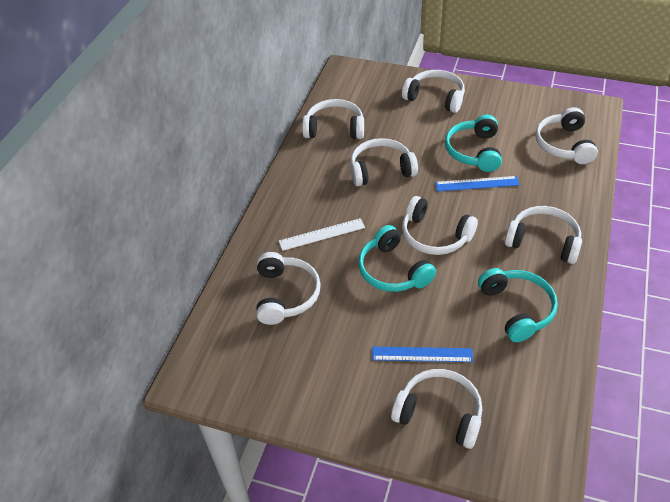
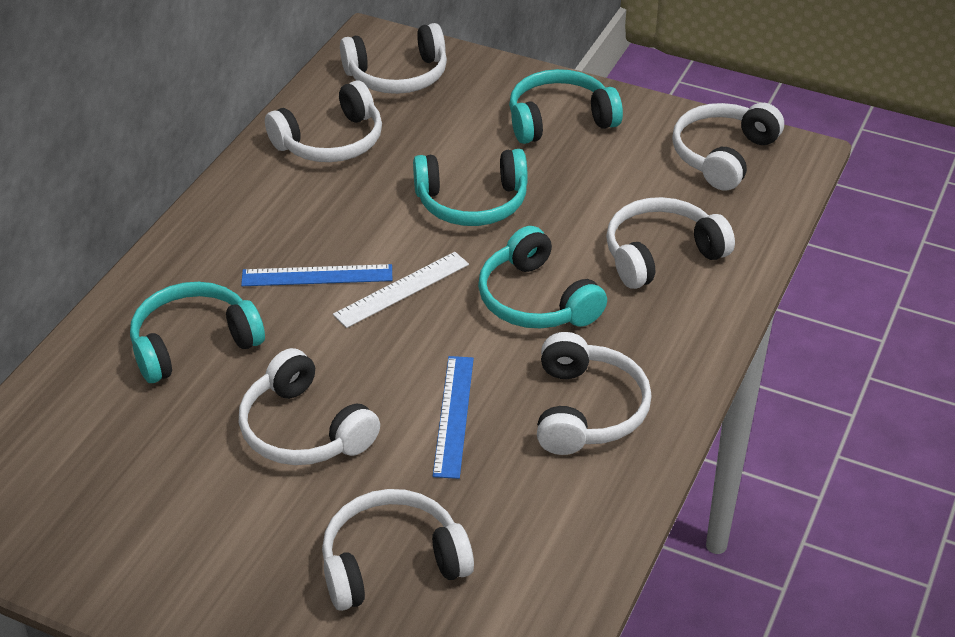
turquoise headphones: [358,225,436,292] [445,115,502,172] [478,268,558,342] = 3 -> [130,282,265,383] [413,149,528,226] [478,226,607,328] [509,69,623,144] = 4
white headphones: [256,252,321,325] [302,99,364,139] [350,138,418,186] [391,369,482,449] [402,70,465,113] [402,196,478,255] [505,206,582,264] [535,107,598,164] = 8 -> [239,348,380,465] [265,80,382,162] [322,489,474,611] [340,23,447,94] [537,332,652,455] [606,197,735,289] [672,103,784,191] = 7

